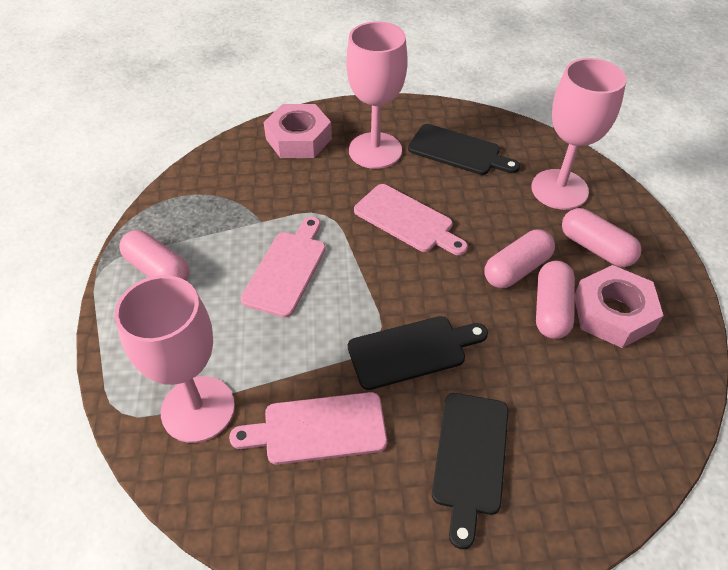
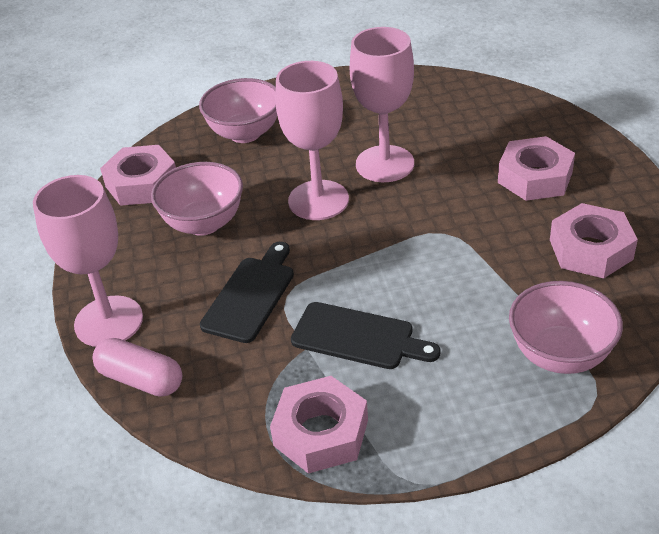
black cutting board: [348,316,488,390] [408,124,520,175] [432,393,509,549] = 3 -> [200,242,294,343] [291,302,441,369] = 2
pink bowl: none = 0 -> [151,162,243,236] [199,78,277,143] [509,281,623,374] = 3
pink capsule: [119,230,189,281] [485,229,555,288] [536,261,575,339] [562,208,641,267] = 4 -> [93,338,182,397] = 1
pink cutting board: [229,392,387,465] [241,217,326,318] [354,184,468,255] = 3 -> none = 0
pink nut: [263,104,332,158] [575,265,664,348] = 2 -> [100,145,176,206] [270,376,368,474] [498,136,575,201] [550,203,638,278] = 4

